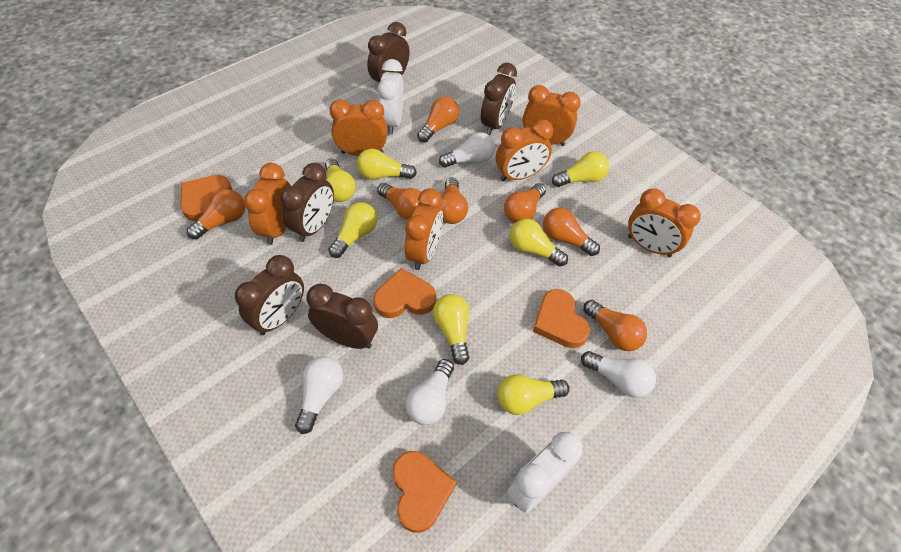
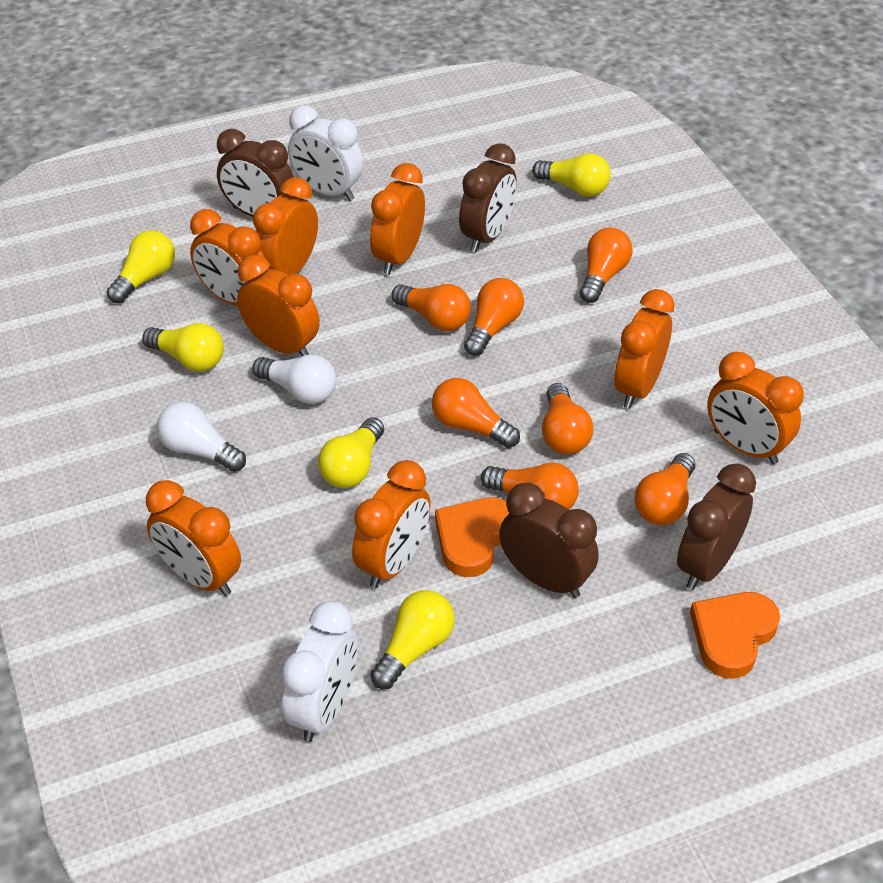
brown clock: [235,255,304,335] [280,163,334,242] [306,284,378,349] [367,22,410,84] [481,63,517,135] = 5 -> [217,129,294,217] [459,143,517,253] [499,482,599,598] [677,463,756,590] = 4
orange clock: [244,163,291,245] [329,99,387,156] [405,188,443,270] [496,119,553,182] [523,85,581,146] [628,188,701,257] = 6 -> [146,480,241,596] [190,209,269,306] [237,255,320,356] [253,177,318,275] [352,460,431,589] [370,163,425,275] [614,289,674,409] [707,352,804,464] = 8
orange heart: [180,175,233,221] [373,268,436,318] [392,451,457,533] [533,289,590,348] = 4 -> [435,497,509,577] [690,592,780,679] = 2
white light bulb: [295,356,343,434] [405,359,454,425] [439,132,495,167] [581,351,656,398] = 4 -> [157,402,246,472] [252,354,337,404] = 2
yellow light bulb: [325,159,356,202] [328,202,377,258] [357,149,417,180] [433,294,469,365] [497,374,570,415] [510,219,568,267] [552,151,609,187] = 7 -> [107,230,175,303] [142,323,224,372] [318,417,384,488] [370,590,454,689] [532,153,611,197] = 5

